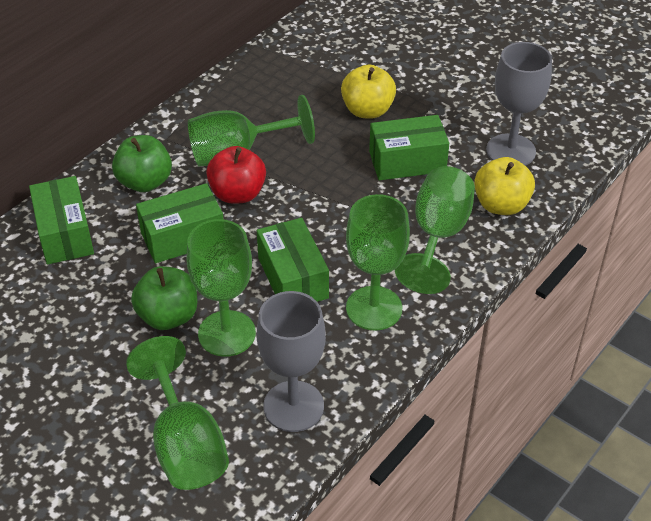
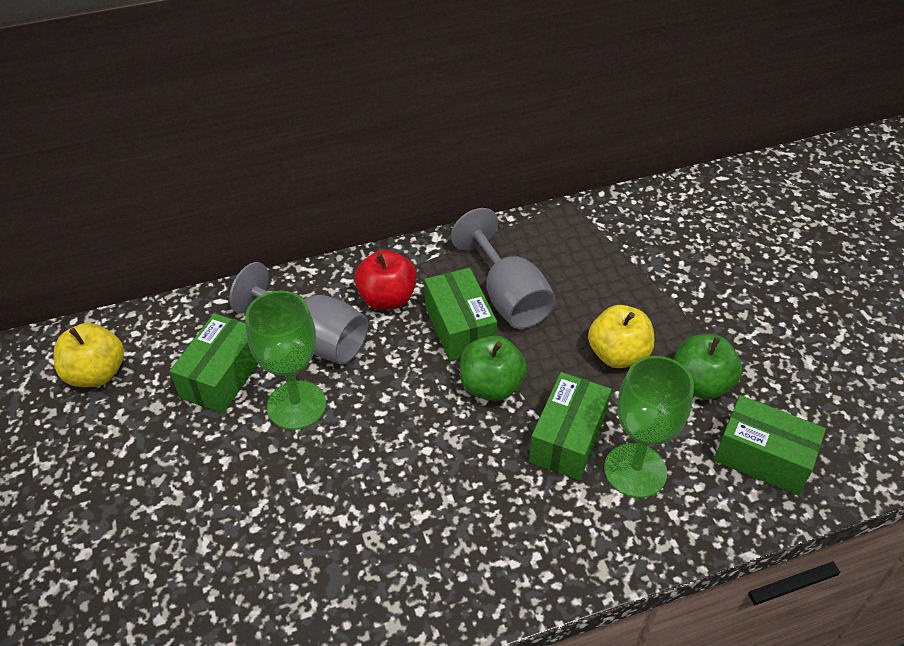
green goblet: [126,336,229,490] [187,219,256,357] [188,95,315,166] [346,194,410,331] [395,166,475,294] = 5 -> [245,291,326,430] [604,356,694,498] = 2

